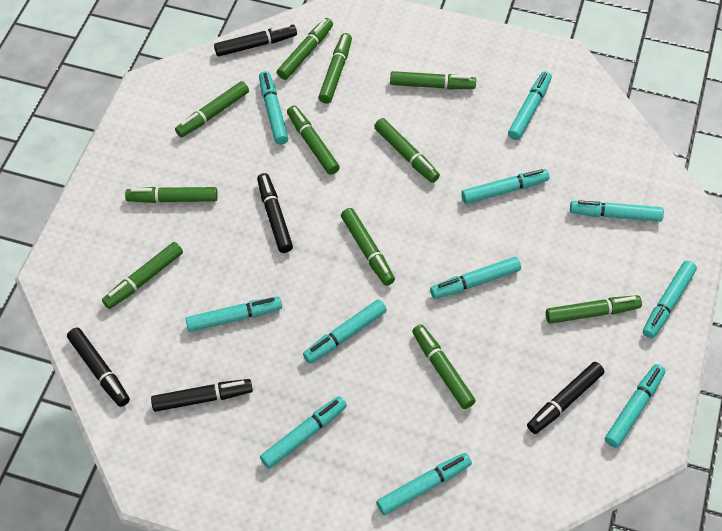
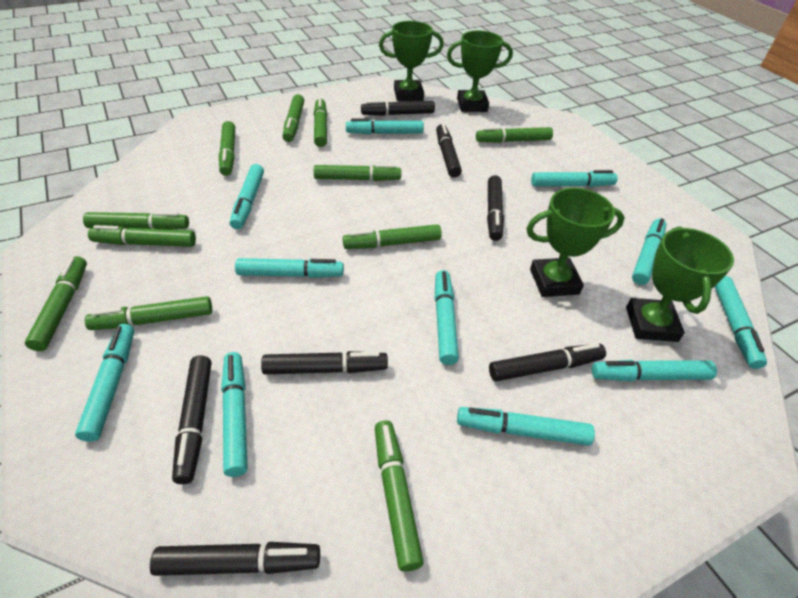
black marker: [67,327,130,407] [151,379,253,412] [214,24,297,56] [257,173,293,253] [527,362,605,434] = 5 -> [150,542,320,576] [172,355,211,484] [261,351,388,374] [361,100,435,116] [436,123,462,178] [487,175,504,241] [489,343,606,381] = 7
green trophy: none = 0 -> [379,21,444,101] [447,30,513,112] [526,188,625,297] [626,226,734,342] = 4

